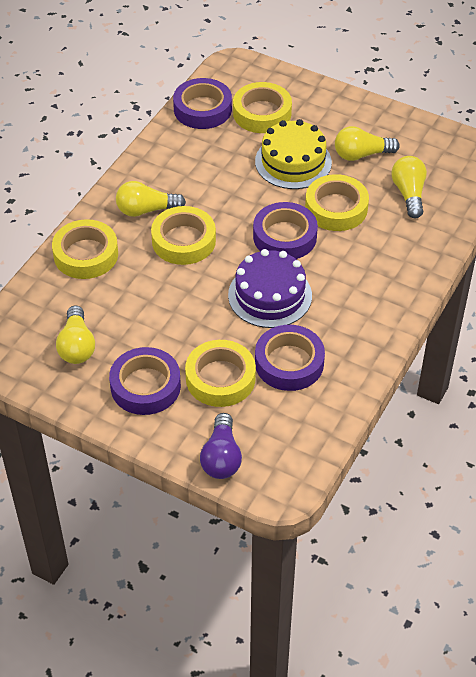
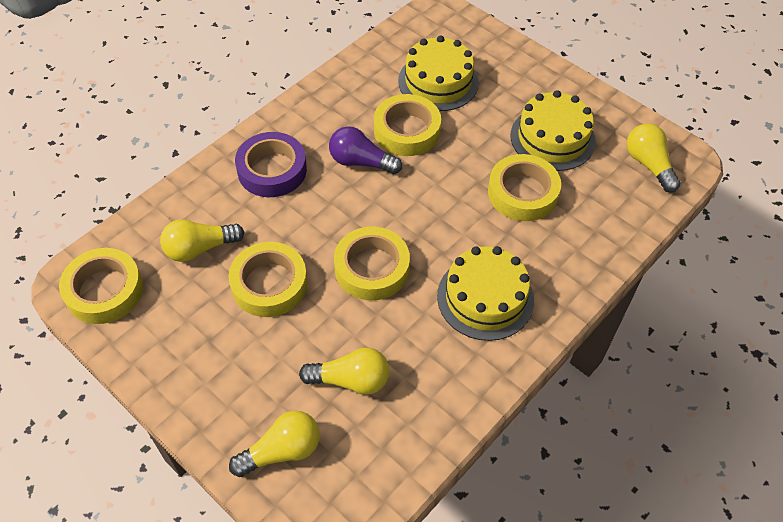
purple cake: [228,249,312,328] = 1 -> none = 0
purple tape: [109,347,181,415] [173,78,232,129] [253,202,318,259] [255,325,325,391] = 4 -> [235,132,307,197] = 1
yellow cake: [255,119,332,189] = 1 -> [398,35,479,111] [437,246,534,341] [511,90,596,171] = 3

